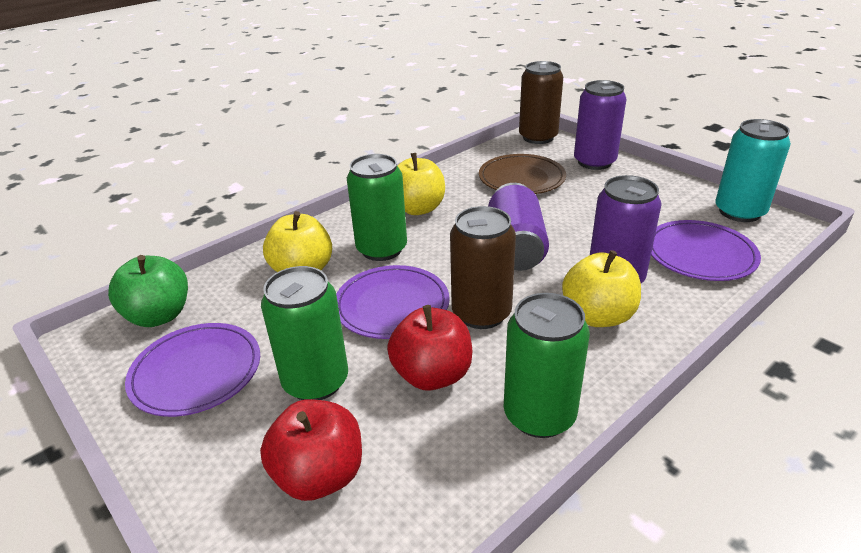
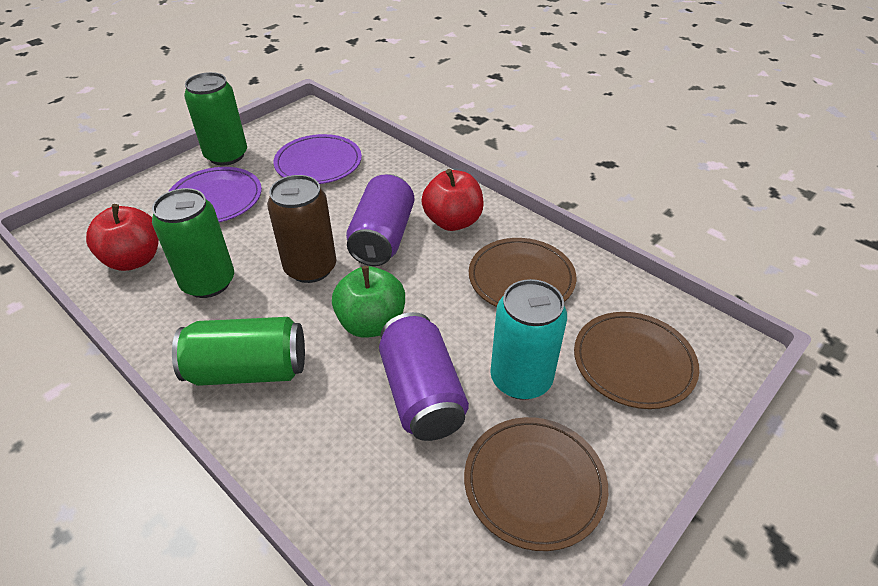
brown can: [450,206,516,329] [519,61,563,144] = 2 -> [267,175,336,283] = 1
brown plate: [479,154,566,194] = 1 -> [464,417,608,551] [469,238,576,307] [574,312,699,409] = 3
purple can: [488,183,549,271] [574,80,626,170] [590,175,662,283] = 3 -> [346,174,414,266] [379,312,469,441] = 2
purple plate: [125,323,260,417] [336,265,450,339] [651,220,761,281] = 3 -> [168,167,262,222] [274,134,362,184] = 2
yellow apple: [263,211,332,272] [397,153,445,215] [562,250,641,327] = 3 -> none = 0

